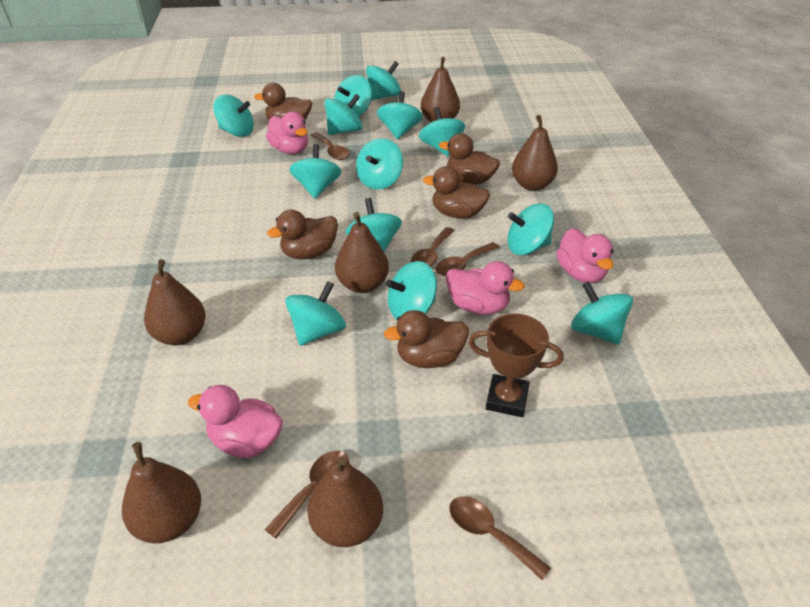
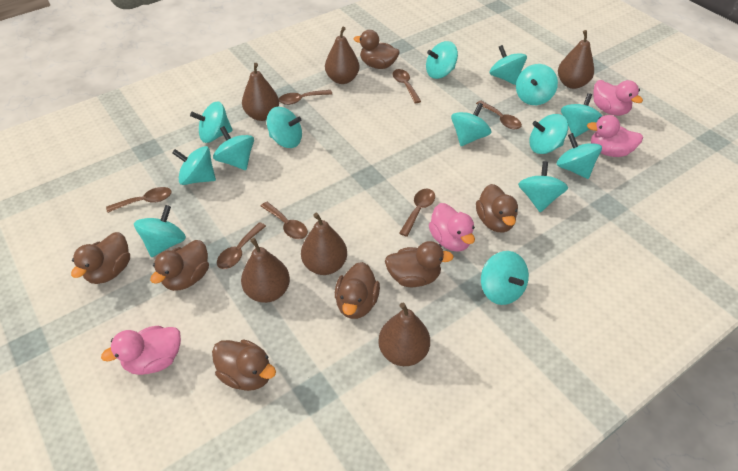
brown duck: [254,83,312,120] [267,210,338,259] [384,310,469,368] [423,166,490,219] [439,133,500,185] = 5 -> [71,232,130,284] [150,240,209,291] [212,340,276,391] [335,262,380,319] [354,30,400,69] [385,241,454,287] [476,184,518,232] = 7
brown spoon: [265,451,349,539] [310,132,350,160] [411,227,455,267] [436,242,499,276] [449,496,551,580] = 5 -> [106,187,172,213] [217,222,266,269] [261,202,308,239] [279,90,332,105] [392,69,421,103] [399,189,435,237] [476,101,522,129] = 7
brown trophy: [469,313,563,417] = 1 -> none = 0
turquoise spinning top: [213,94,254,137] [285,281,346,346] [289,144,342,199] [324,94,363,135] [334,75,372,117] [346,198,402,252] [356,138,403,190] [366,61,401,100] [377,91,423,140] [386,261,437,320] [419,107,465,156] [507,204,554,255] [571,281,633,345] = 13 -> [134,205,186,257] [172,146,216,185] [190,102,233,143] [213,126,254,170] [267,107,302,148] [426,41,458,79] [451,103,492,146] [481,251,529,305] [489,45,527,85] [516,64,558,105] [518,161,568,212] [529,114,568,154] [556,133,602,179] [561,93,602,137] = 14

